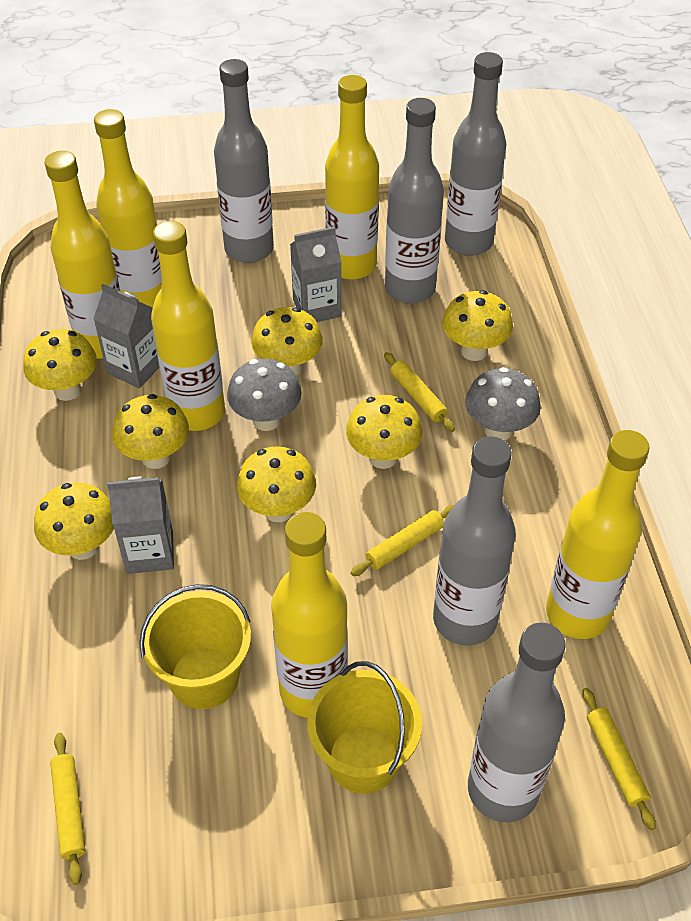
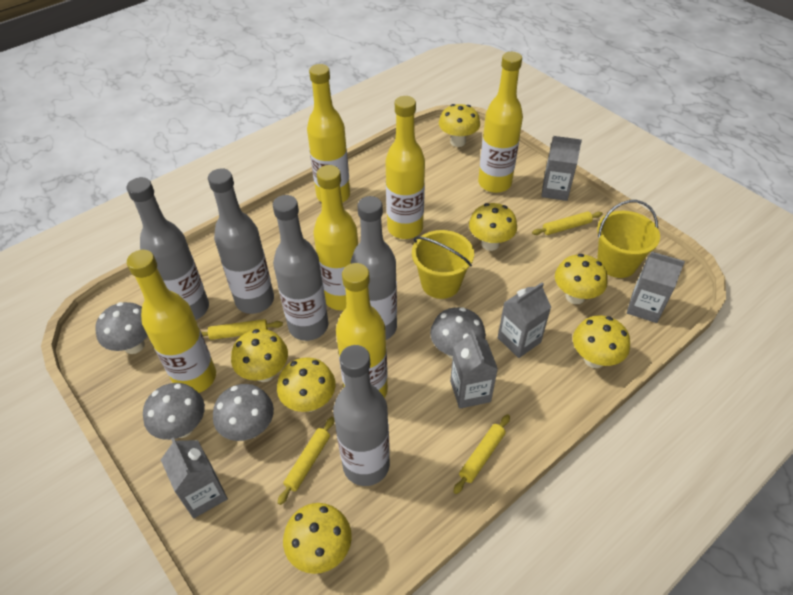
grey carton: [93,284,160,388] [107,476,174,574] [290,226,341,322] = 3 -> [161,437,228,518] [450,330,498,409] [498,282,551,358] [541,136,582,201] [627,251,685,323] = 5
grey mushroom: [227,358,302,431] [465,367,541,440] = 2 -> [95,302,148,354] [143,383,205,440] [213,384,274,441] [430,307,486,359] = 4

